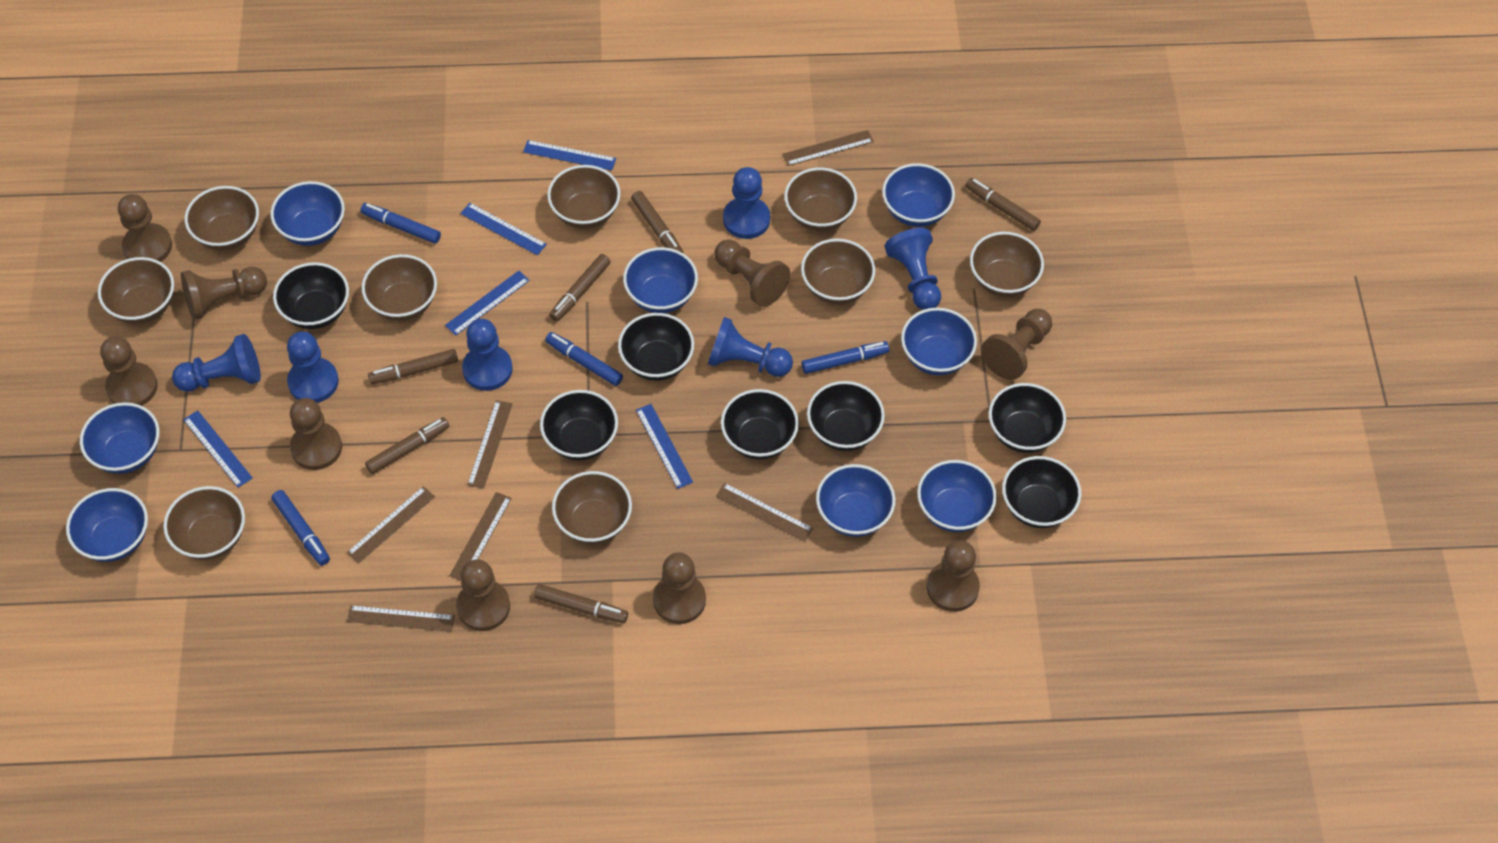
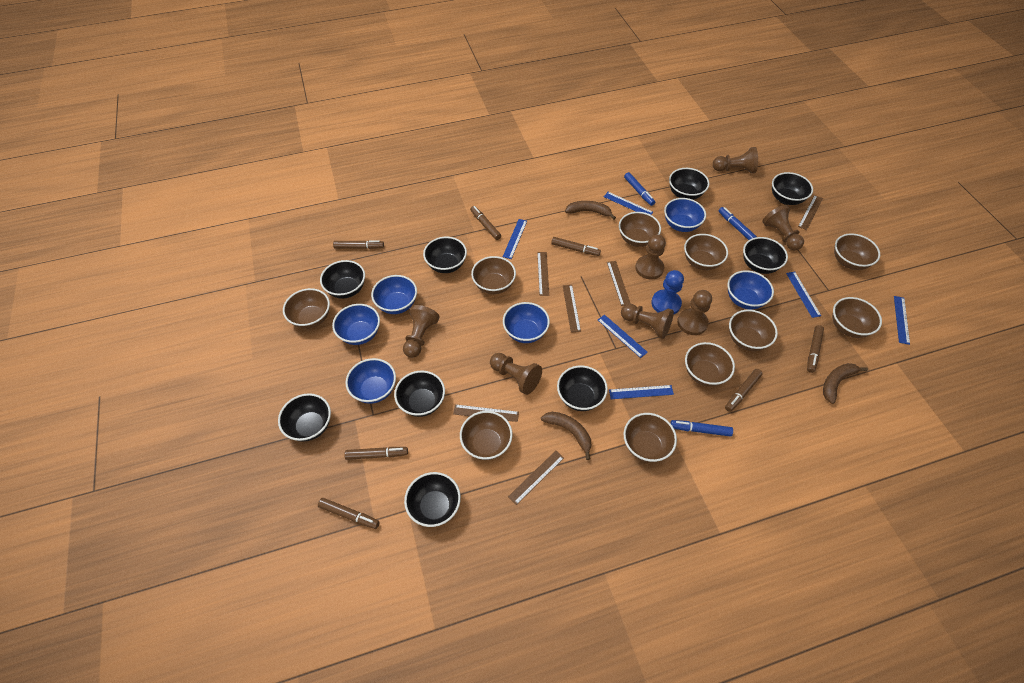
black bowl: [273,262,349,329] [540,390,618,460] [618,313,694,381] [721,389,799,459] [807,381,885,451] [989,383,1066,453] [1002,456,1081,528] = 7 -> [278,393,331,442] [320,260,365,299] [394,371,445,417] [404,472,461,527] [423,237,467,273] [557,365,608,411] [669,168,709,200] [743,237,788,274] [772,172,813,205] = 9
blue bowl: [66,488,148,562] [80,402,160,474] [270,181,345,246] [623,247,698,313] [816,464,896,537] [882,163,955,227] [901,308,977,375] [917,460,997,532] = 8 -> [332,304,380,345] [346,358,396,404] [371,275,417,314] [503,302,550,343] [664,198,706,232] [727,270,774,310] = 6
blue marker: [271,490,330,566] [360,203,441,244] [545,332,623,386] [801,341,889,374] = 4 -> [624,172,655,206] [670,420,733,437] [719,207,757,240] = 3
blue pawn: [172,334,261,392] [287,331,339,403] [462,319,513,391] [708,317,793,377] [723,167,770,239] [884,228,941,310] = 6 -> [651,270,684,314] = 1
blue ruler: [183,410,253,488] [445,271,530,336] [460,203,547,255] [523,140,616,171] [636,404,693,489] = 5 -> [503,219,527,259] [598,315,648,358] [604,192,653,215] [609,385,674,399] [786,272,821,318] [894,296,910,345] = 6
brown banana: none = 0 -> [541,412,591,460] [565,201,616,220] [823,363,868,404] = 3
brown bowl: [98,257,174,324] [163,486,245,560] [185,186,259,251] [362,254,437,321] [547,165,621,229] [552,471,632,544] [784,167,857,231] [801,239,875,304] [970,232,1044,297] = 9 -> [283,288,330,329] [460,411,513,460] [471,256,516,294] [619,212,661,247] [623,413,677,462] [684,234,728,270] [685,342,735,386] [729,309,778,351] [832,297,882,338] [834,233,880,270] = 10
brown marker: [365,417,449,474] [368,349,458,384] [534,584,628,623] [549,254,611,322] [631,191,683,253] [965,178,1041,231] = 6 -> [318,498,380,529] [333,240,384,249] [344,447,408,460] [470,206,501,240] [551,237,601,256] [725,369,763,412] [807,325,824,373] = 7
brown pawn: [100,336,158,406] [118,194,172,262] [181,267,267,320] [290,398,342,470] [456,559,510,631] [653,553,706,624] [714,240,790,307] [927,540,980,612] [981,309,1052,380] = 9 -> [403,305,440,358] [490,353,542,395] [621,304,674,339] [635,234,666,279] [677,290,712,335] [713,147,758,173] [762,205,804,250] = 7

